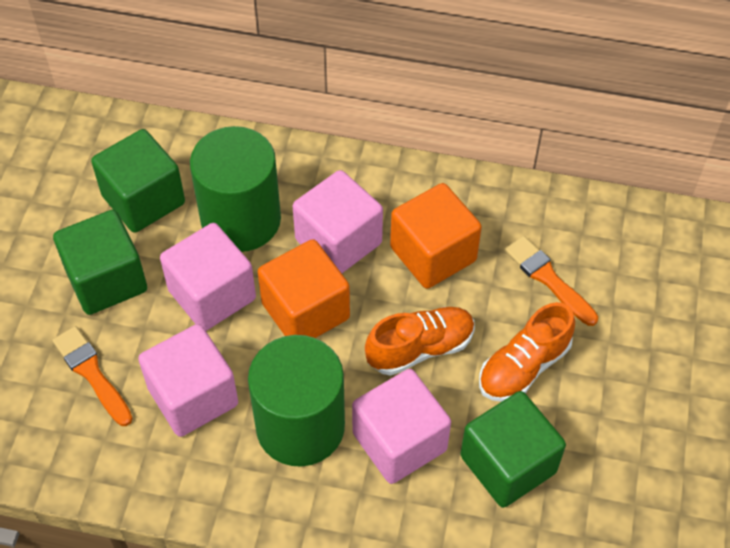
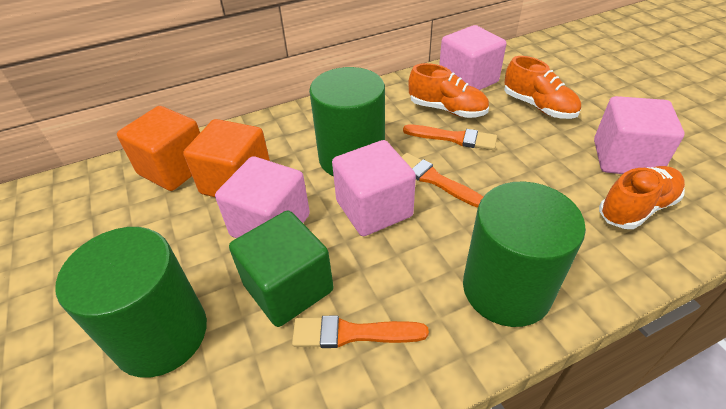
green cube: [53,210,147,315] [91,129,185,233] [460,391,566,508] = 3 -> [229,211,333,327] = 1
green cylinder: [190,126,281,252] [248,335,345,467] = 2 -> [56,227,207,377] [309,67,385,176] [463,182,586,327] = 3
orange brush: [52,326,133,426] [505,236,598,326] = 2 -> [292,316,429,348] [401,153,483,207] [403,124,497,150] = 3
orange shoe: [365,307,475,376] [479,302,575,402] = 2 -> [408,63,489,118] [504,56,581,119] [599,166,685,229] = 3

